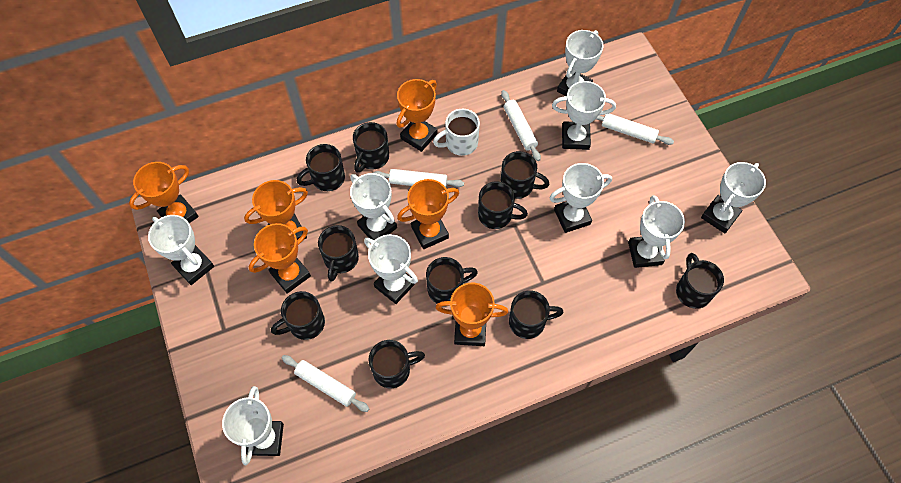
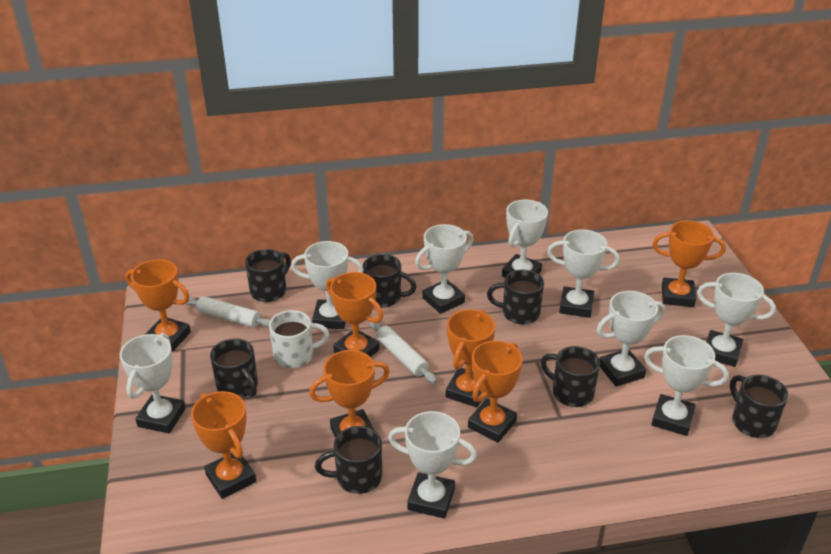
black mug: [271,291,325,340] [297,144,345,191] [318,225,359,282] [353,122,389,173] [369,340,425,388] [426,257,478,303] [478,181,528,229] [500,151,549,199] [509,291,564,339] [676,253,724,309] = 10 -> [210,338,258,398] [245,249,291,302] [315,426,382,494] [363,254,417,308] [487,270,544,324] [541,346,600,407] [730,375,788,438] = 7
orange trophy: [129,162,199,223] [244,180,308,240] [249,223,311,294] [396,79,437,152] [397,179,459,249] [436,283,508,346] = 6 -> [126,259,191,352] [191,391,256,499] [309,350,390,438] [326,272,383,357] [445,309,495,407] [468,341,523,443] [653,220,726,307] = 7
white rolling pin: [282,355,369,412] [373,169,464,187] [501,90,541,161] [595,113,674,145] = 4 -> [182,296,271,328] [369,322,437,384] = 2

